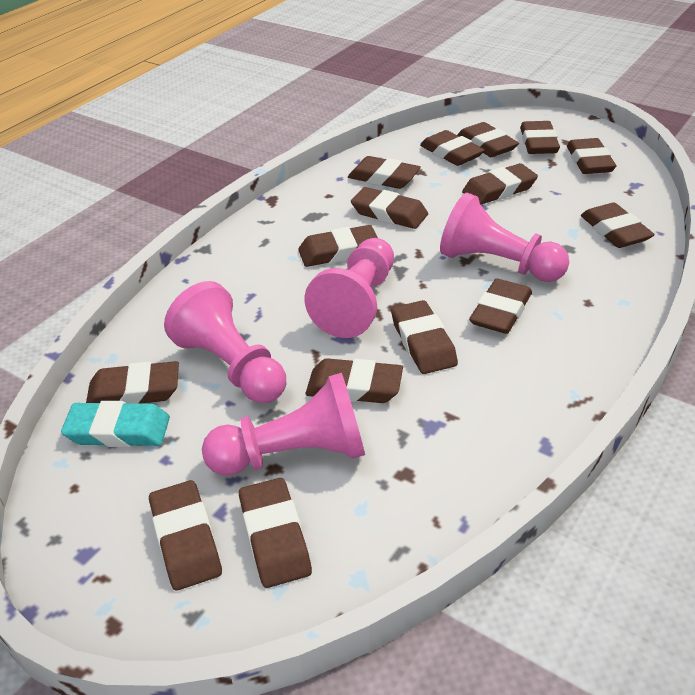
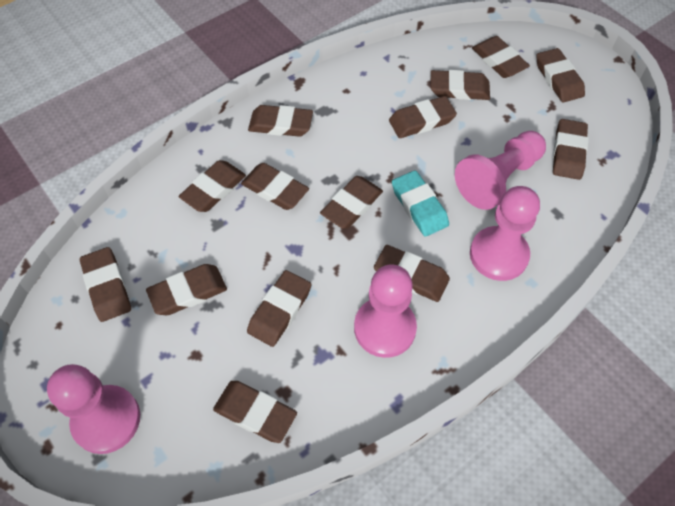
brown eraser: [86,361,179,403] [149,480,222,591] [239,478,312,588] [298,225,378,267] [305,358,403,403] [348,156,421,189] [351,187,428,229] [391,300,458,374] [420,130,485,166] [457,122,519,157] [462,163,538,204] [469,279,532,334] [520,121,560,154] [567,138,616,174] [581,203,655,248] = 15 -> [80,247,131,322] [146,264,227,315] [179,160,246,212] [213,381,297,443] [241,163,309,210] [247,270,311,347] [248,105,313,137] [320,176,383,229] [374,245,450,302] [389,96,457,138] [431,70,490,100] [472,36,530,78] [536,48,585,103] [553,119,588,180] = 14

